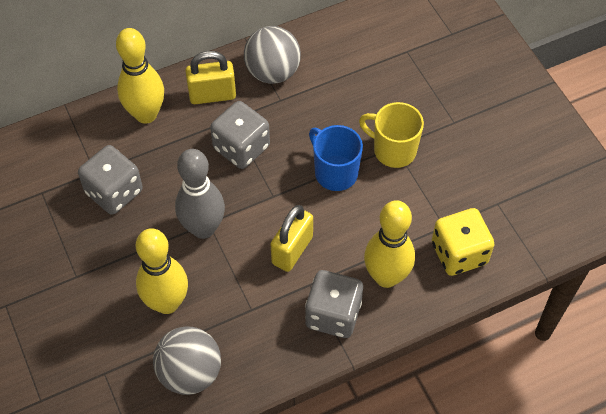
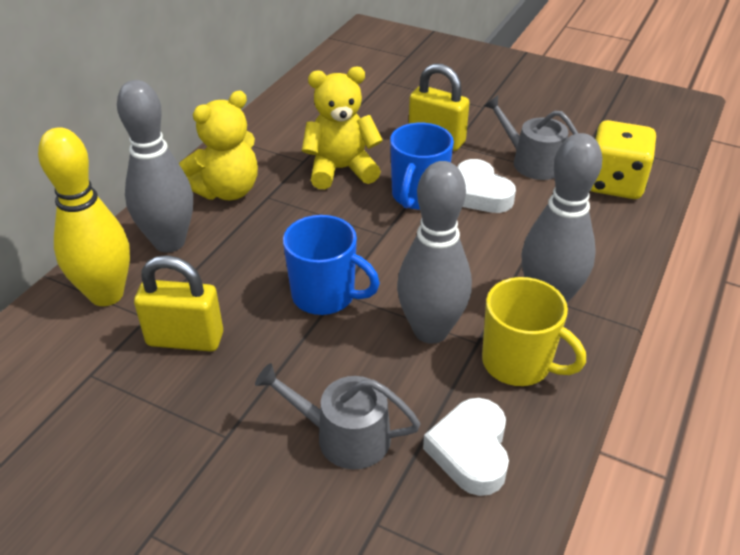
blue mug: [309,125,363,191] = 1 -> [283,215,380,315] [390,123,454,210] = 2
grey ball: [153,326,221,395] [244,26,301,84] = 2 -> none = 0
grey bowling pin: [175,149,225,239] = 1 -> [117,80,193,253] [397,161,472,344] [522,133,602,303] = 3
grey dice: [78,145,143,215] [210,101,270,169] [305,270,363,338] = 3 -> none = 0
grey watering can: none = 0 -> [255,363,421,470] [484,95,578,180] = 2
white heart: none = 0 -> [423,398,509,496] [457,159,516,213] = 2
yellow bowling pin: [116,28,164,124] [136,228,188,314] [364,200,415,288] = 3 -> [38,127,130,306] = 1
yellow teddy bear: none = 0 -> [179,91,258,200] [302,67,383,189] = 2

